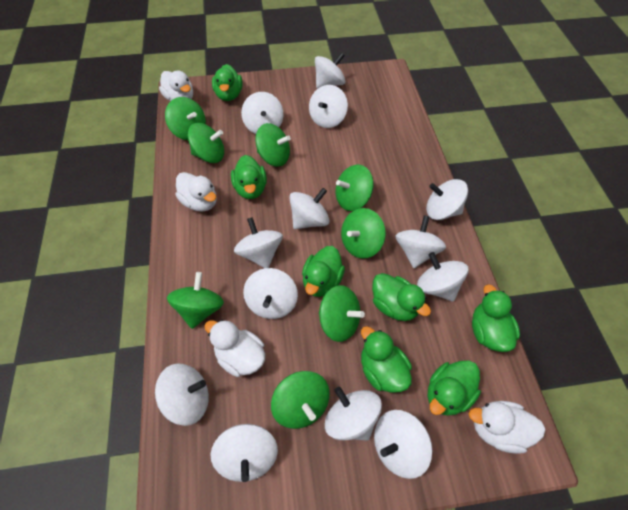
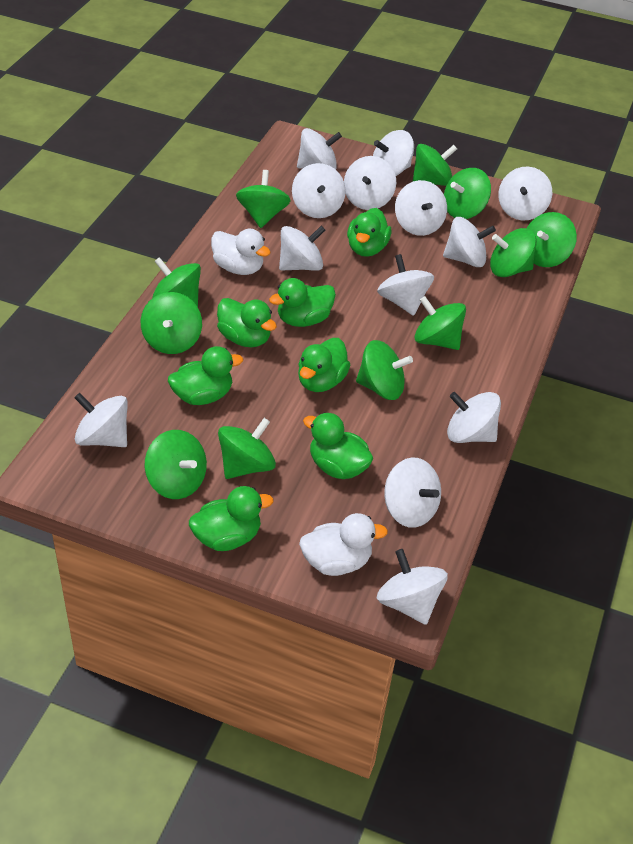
green spinning top: [165,97,206,140] [167,272,224,329] [188,123,224,163] [255,123,291,167] [271,371,330,429] [319,285,365,342] [336,165,374,211] [341,208,386,259] = 8 -> [141,292,202,354] [145,430,207,499] [152,257,201,307] [218,418,276,479] [236,170,291,228] [356,340,413,400] [412,144,457,186] [414,296,466,350] [444,168,491,219] [490,228,537,277] [527,212,577,267] = 11
white duck: [159,70,193,101] [175,172,217,211] [204,320,265,377] [469,401,545,454] = 4 -> [211,229,271,275] [299,513,388,576] = 2

